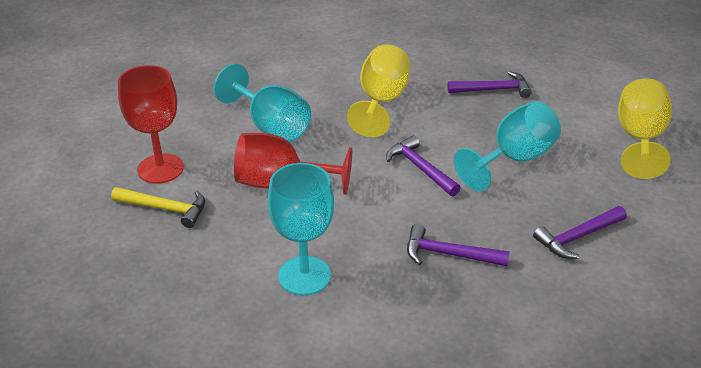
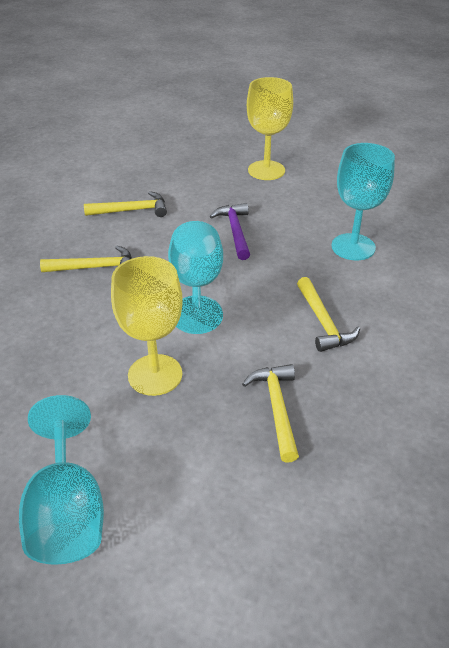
purple hammer: [386,135,461,196] [407,224,510,266] [448,71,532,98] [533,206,627,259] = 4 -> [210,203,250,260] = 1
red goblet: [118,65,184,184] [234,133,352,195] = 2 -> none = 0
yellow hammer: [111,187,205,228] = 1 -> [40,246,132,272] [84,191,167,217] [242,364,299,463] [297,277,360,352] = 4

